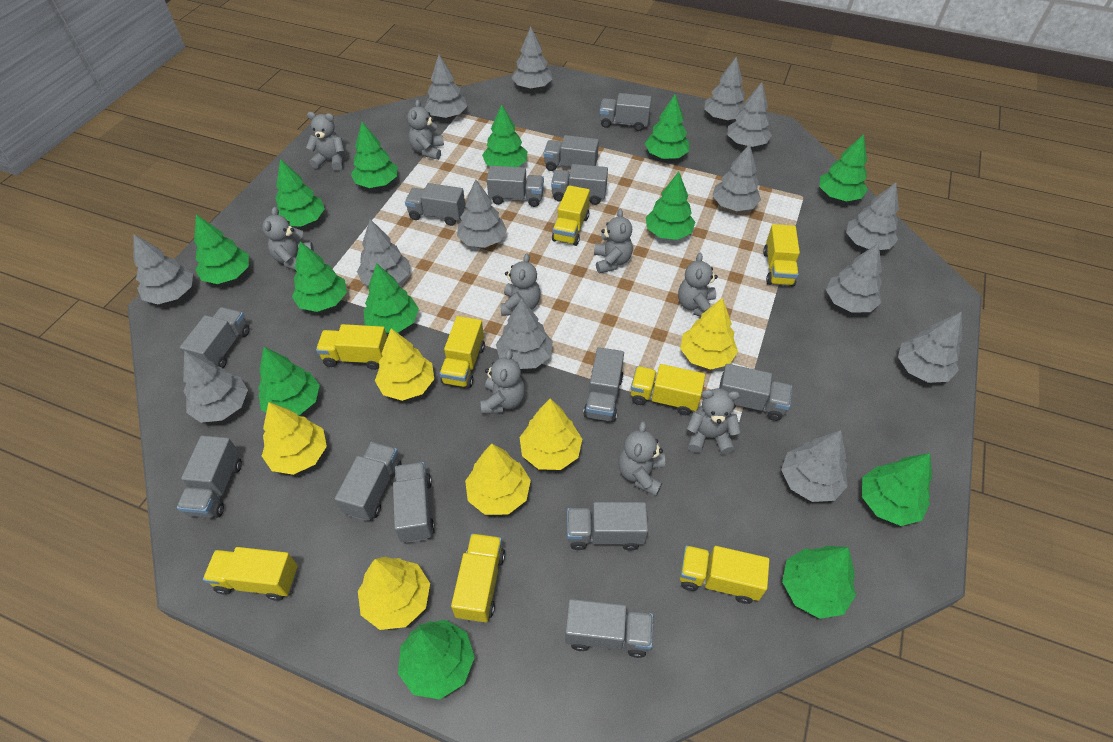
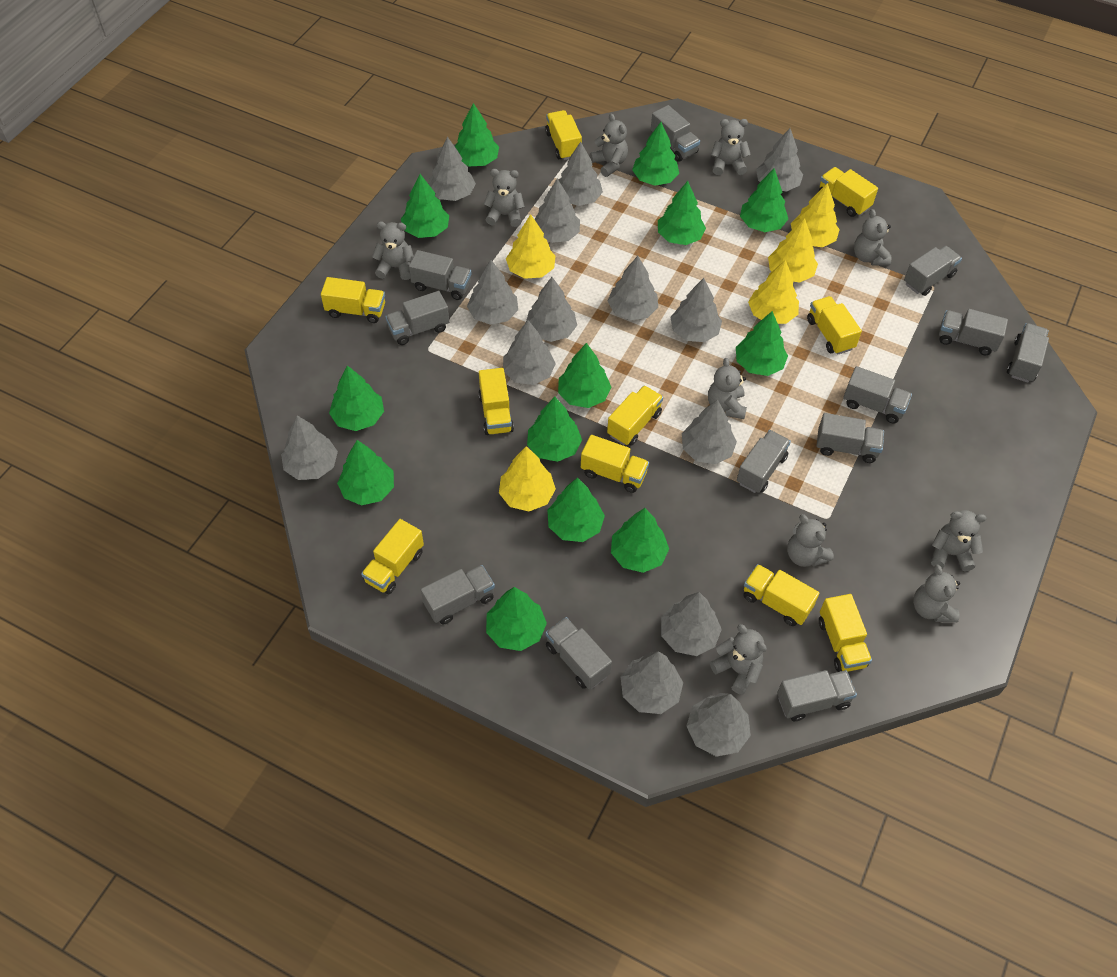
grey teddy bear: [262,207,314,270] [306,112,345,171] [407,99,444,160] [481,349,525,414] [500,253,540,316] [594,209,633,274] [618,421,665,496] [678,253,718,317] [686,388,741,455] = 9 -> [372,221,414,280] [484,169,525,227] [590,114,628,177] [708,358,747,419] [710,624,767,695] [711,119,751,175] [787,514,834,567] [854,209,892,266] [913,564,960,622] [931,510,987,571] = 10
grey truck: [177,436,242,518] [180,307,250,368] [335,442,402,521] [393,462,435,543] [405,183,465,226] [487,166,544,207] [544,135,599,171] [551,164,608,205] [565,599,653,658] [567,502,648,551] [583,347,624,422] [600,93,652,131] [719,364,792,421] = 13 -> [385,291,449,345] [409,250,472,300] [421,565,495,625] [546,617,612,689] [651,105,700,162] [737,430,791,493] [777,670,857,721] [816,413,884,463] [843,366,912,424] [904,246,962,296] [939,309,1008,355] [1007,323,1049,383] = 12
yellow tree: [262,402,327,475] [358,557,430,630] [375,328,434,401] [465,444,531,515] [520,399,582,470] [680,298,738,370] = 6 -> [499,446,556,511] [506,214,556,279] [748,260,799,324] [768,218,818,282] [791,183,840,247] = 5
yellow truck: [203,547,298,601] [316,324,387,370] [440,316,485,388] [451,533,505,623] [552,185,590,246] [631,364,705,415] [680,546,769,604] [763,224,800,286] = 8 -> [321,277,385,323] [361,519,424,594] [478,368,514,435] [545,110,582,160] [581,435,649,493] [607,385,663,446] [744,564,819,626] [807,296,862,354] [819,167,878,217] [819,594,872,672] = 10

